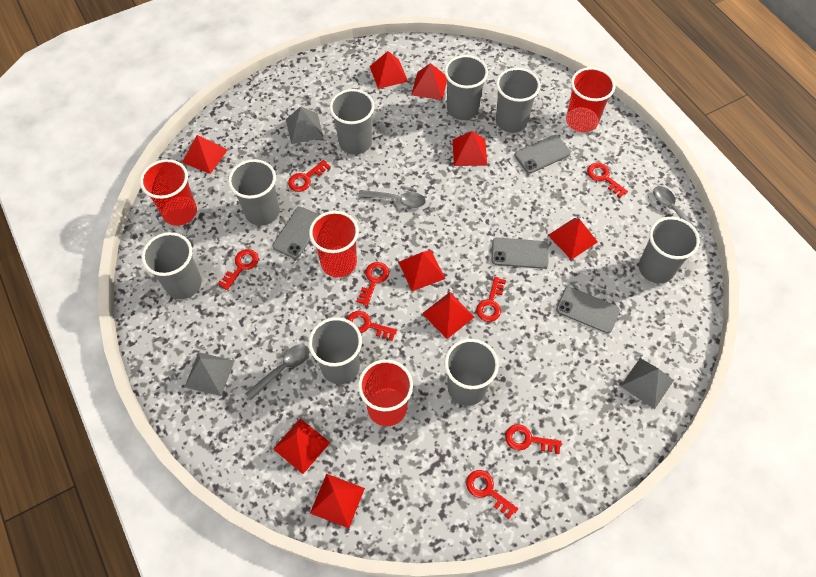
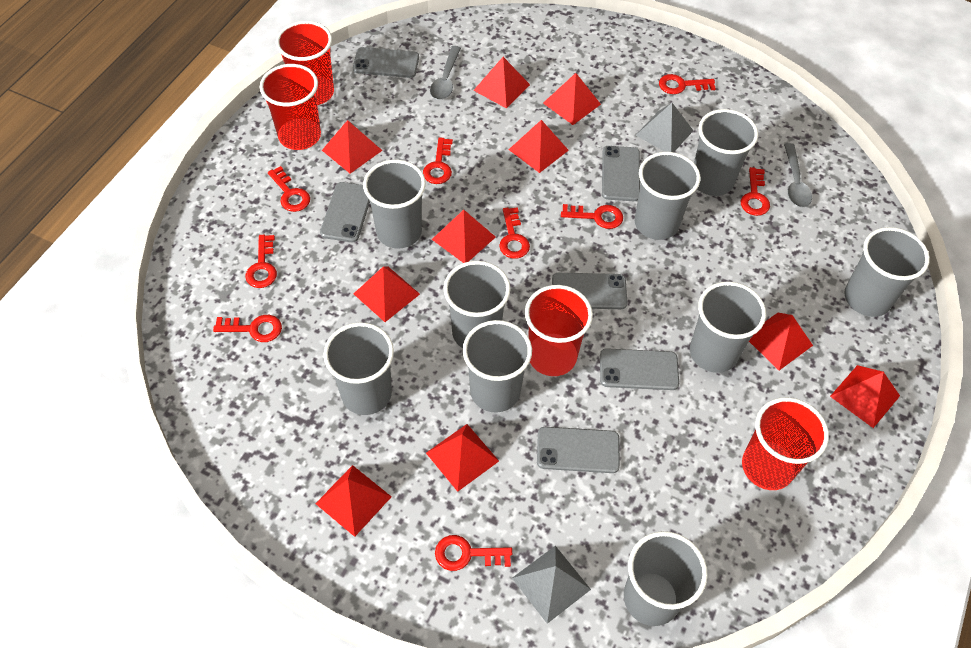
grey cup: [142,232,202,299] [228,159,279,226] [308,317,362,384] [330,89,375,155] [444,55,488,120] [445,339,499,406] [496,68,540,133] [639,217,700,283] = 8 -> [324,322,394,415] [363,160,426,249] [444,261,511,348] [463,320,532,413] [624,531,708,626] [634,152,701,240] [690,281,766,373] [694,109,758,196] [844,227,930,317] = 9
grey phone: [272,207,320,259] [491,237,548,269] [515,135,571,174] [556,287,620,333] = 4 -> [320,182,370,242] [353,47,419,78] [537,427,620,473] [552,273,627,309] [600,348,679,390] [602,146,640,201] = 6
grey pyramid: [185,352,234,396] [286,106,324,144] [621,358,674,409] = 3 -> [512,546,591,624] [636,103,694,152] = 2
grey spoon: [245,344,309,400] [358,190,426,208] [653,186,703,238] = 3 -> [430,46,461,100] [784,143,812,208] = 2
red key: [218,249,259,290] [288,160,331,192] [347,311,397,341] [356,262,389,306] [466,470,518,519] [476,277,506,322] [505,424,562,454] [587,163,628,198] = 8 -> [213,315,282,342] [246,235,277,288] [268,166,310,212] [423,137,453,184] [435,535,512,571] [499,207,530,259] [561,204,623,229] [659,74,716,94] [741,167,770,216] = 9
red pyramid: [182,135,228,174] [273,418,330,474] [310,474,365,528] [369,51,408,89] [398,250,446,291] [411,63,447,100] [422,292,474,339] [452,131,487,166] [548,218,598,260] = 9 -> [315,465,392,537] [322,120,382,174] [353,266,420,322] [426,424,499,492] [432,210,496,263] [473,57,530,109] [509,120,569,173] [543,73,601,125] [749,313,813,370] [830,365,900,428] = 10

